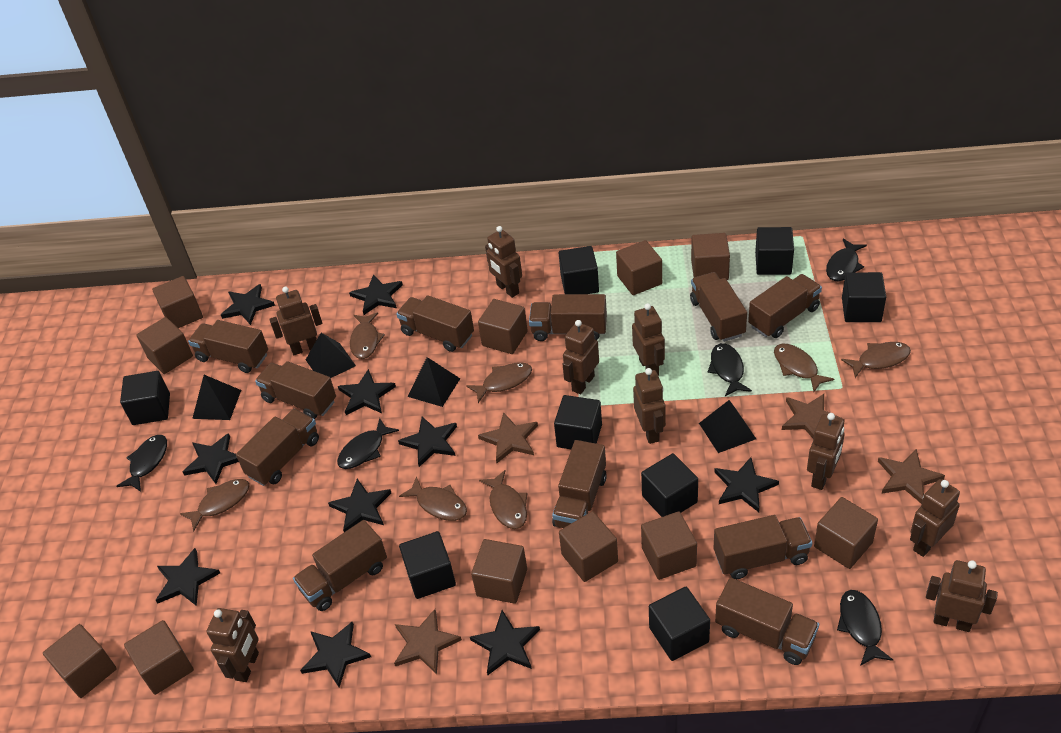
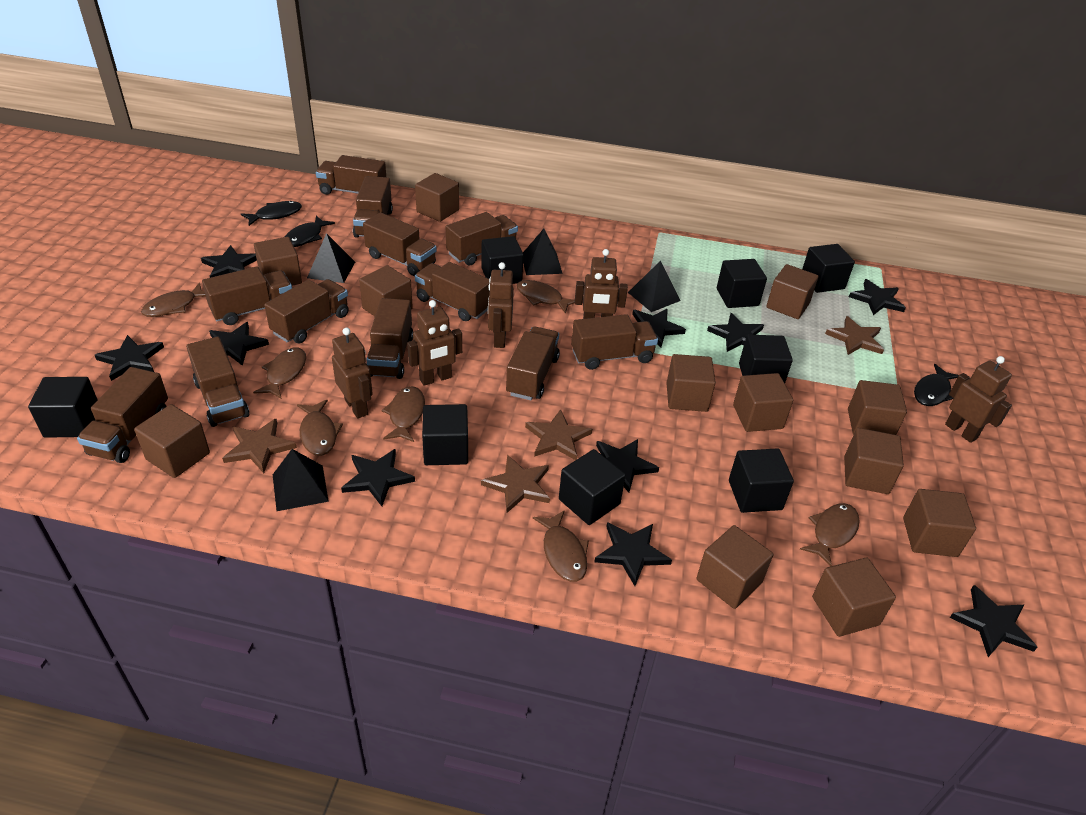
black fish: [116,435,167,492] [337,418,399,469] [708,343,752,396] [826,239,867,281] [837,590,893,666] = 5 -> [241,201,302,226] [285,216,335,247] [914,364,959,406] = 3
brown cube: [43,624,117,698] [124,620,194,695] [136,317,193,374] [152,276,203,328] [471,539,527,604] [478,299,528,354] [559,511,618,582] [616,240,662,295] [641,511,697,580] [691,233,730,280] [814,497,878,569] = 11 -> [134,404,210,478] [254,237,302,286] [359,265,413,316] [415,173,459,222] [667,354,716,412] [697,525,773,609] [733,373,793,432] [766,264,819,319] [812,558,896,637] [844,428,904,494] [848,380,907,435] [903,489,976,557] = 12
brown robot: [206,608,259,682] [269,287,322,355] [485,226,522,298] [563,320,599,394] [632,303,665,376] [633,368,666,444] [807,413,844,490] [910,479,960,557] [926,560,998,632] = 9 -> [332,328,373,418] [407,300,462,386] [488,262,514,348] [575,249,628,319] [945,356,1012,443] = 5
brown truck: [188,320,268,373] [236,409,319,486] [255,361,336,419] [293,520,387,611] [396,295,474,352] [529,294,607,341] [552,440,607,528] [690,272,747,342] [714,515,812,579] [715,578,819,665] [748,274,822,338] = 11 -> [77,367,168,463] [186,337,250,427] [202,266,292,325] [264,279,349,343] [316,155,386,195] [353,176,393,238] [363,212,437,276] [366,298,413,379] [415,262,490,321] [446,212,518,265] [506,326,560,400] [571,314,658,370] = 12

